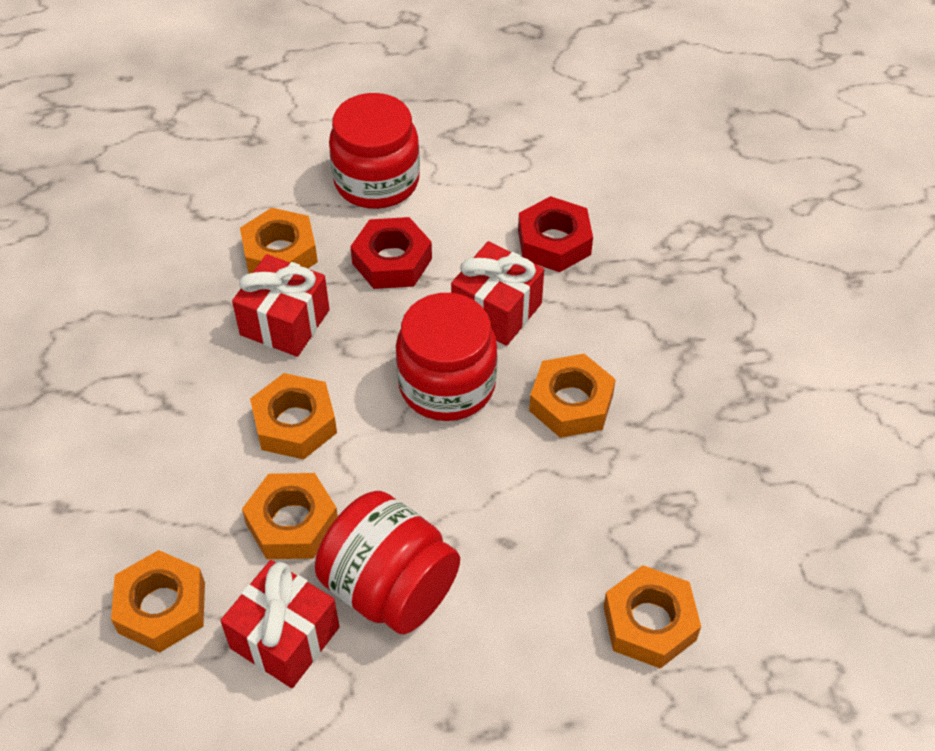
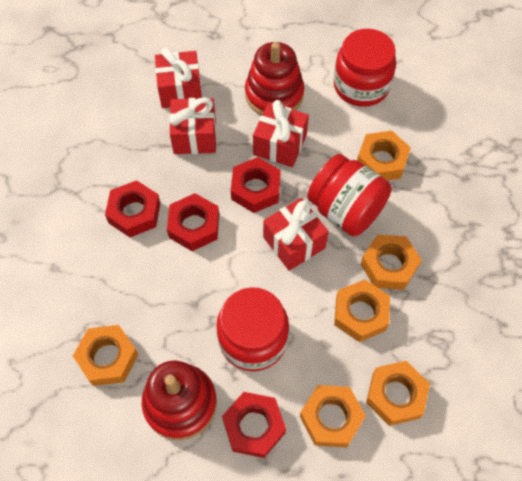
red gift: [220,560,340,688] [232,254,329,357] [451,241,544,346] = 3 -> [155,48,202,108] [169,97,216,154] [253,100,309,167] [263,198,329,271] = 4
red nut: [350,217,432,289] [518,196,593,272] = 2 -> [105,180,160,237] [167,193,219,251] [222,392,286,458] [231,157,281,213] = 4
red stacking toy: none = 0 -> [142,361,217,440] [245,42,304,115] = 2

